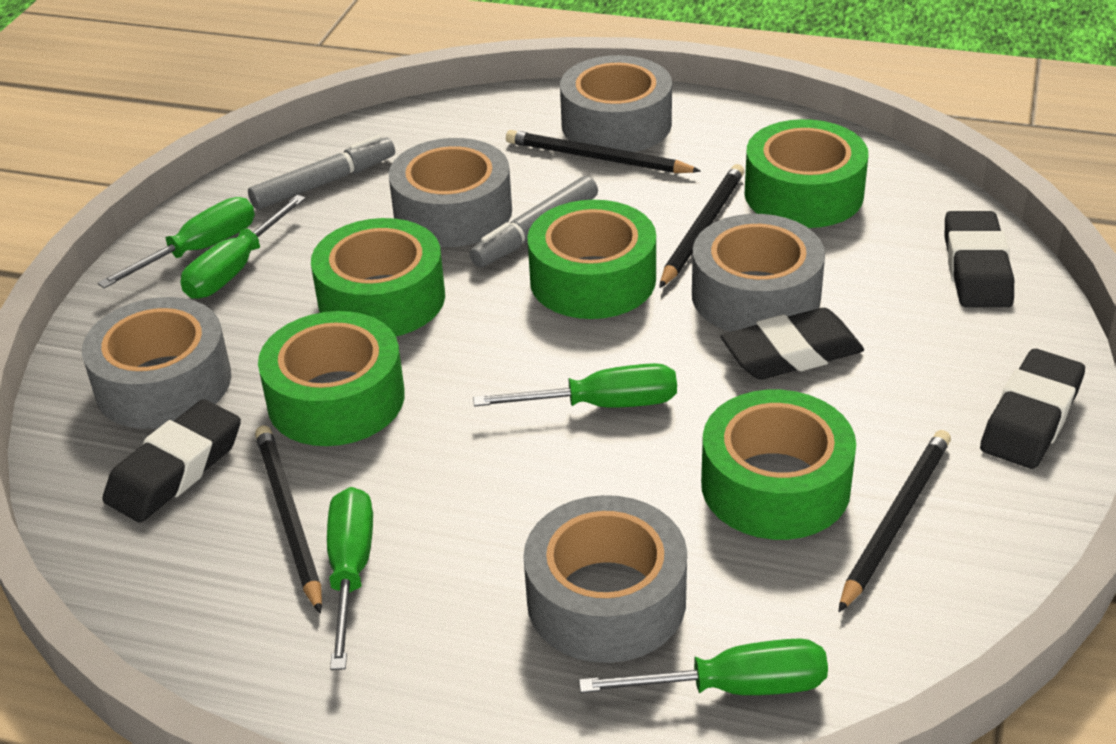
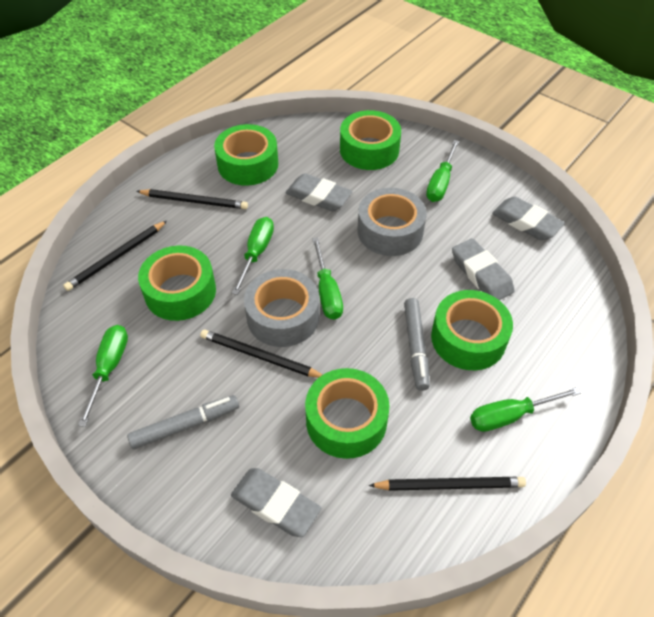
black eraser: [103,400,241,523] [721,308,864,380] [945,211,1014,307] [980,349,1085,469] = 4 -> none = 0
grey eraser: none = 0 -> [231,468,321,537] [285,173,352,211] [452,238,515,300] [492,196,565,240] = 4
grey tape: [82,297,231,429] [389,138,512,247] [523,495,687,663] [560,55,672,152] [692,214,825,332] = 5 -> [244,269,320,347] [358,188,427,256] = 2

